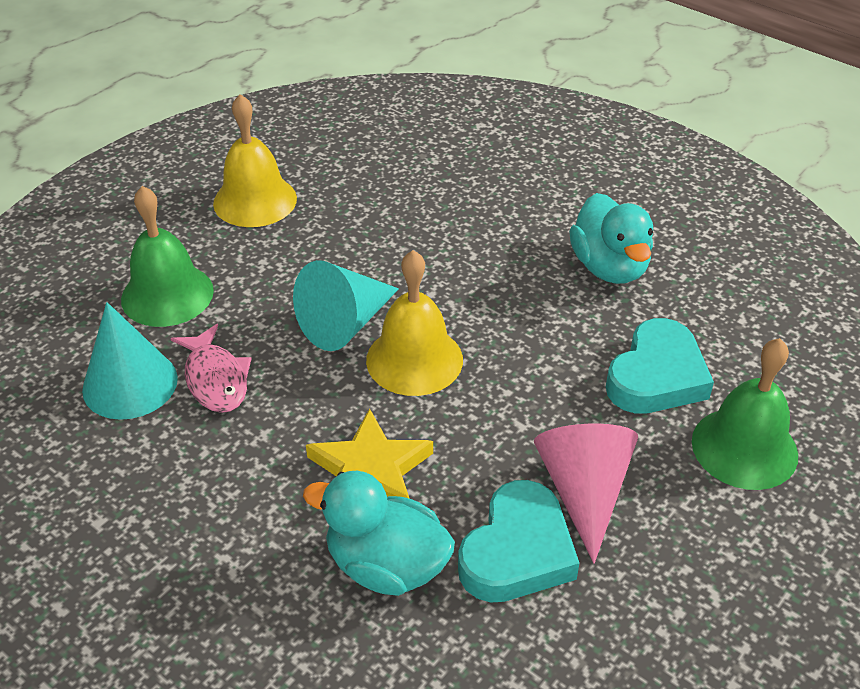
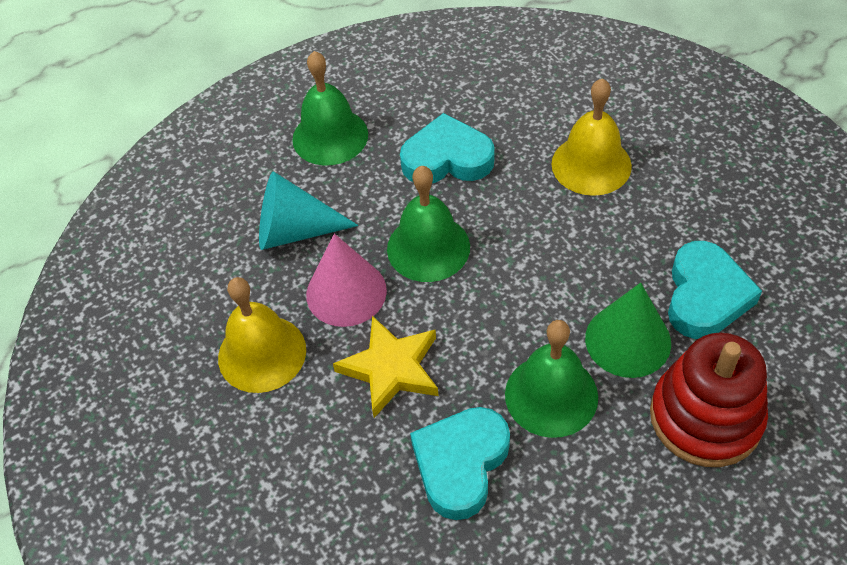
green bell: [121,186,214,327] [692,338,798,490] = 2 -> [292,51,368,165] [387,166,470,282] [505,320,598,438] = 3
green cone: none = 0 -> [585,283,671,378] = 1
pink fish: [171,324,251,413] = 1 -> none = 0
red stacking toy: none = 0 -> [650,333,768,467] = 1
turquoise cone: [82,302,178,420] [293,260,399,351] = 2 -> [259,172,358,250] = 1
turquoise duck: [303,471,455,596] [569,193,653,284] = 2 -> none = 0
turquoise heart: [458,480,579,602] [606,318,714,414] = 2 -> [400,113,495,183] [410,407,510,520] [668,241,762,339] = 3

